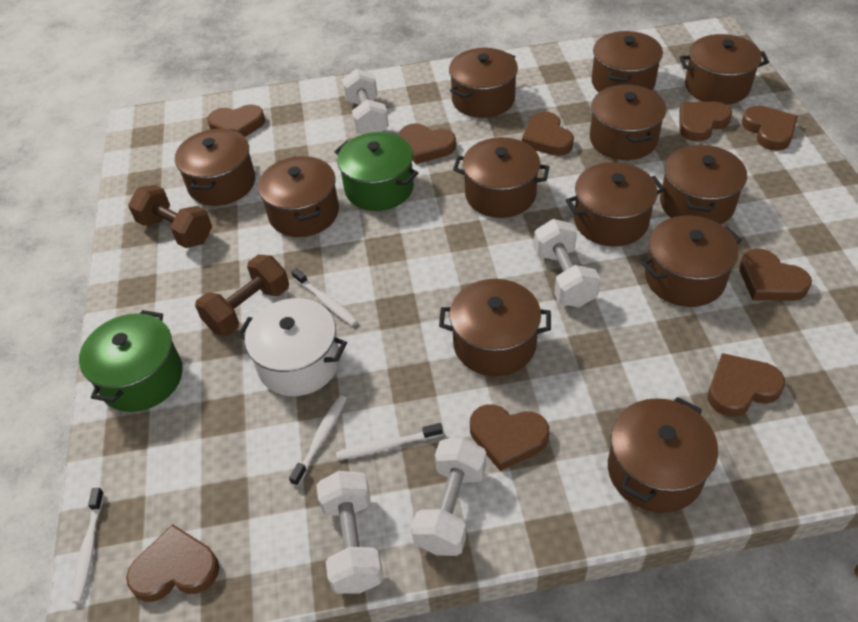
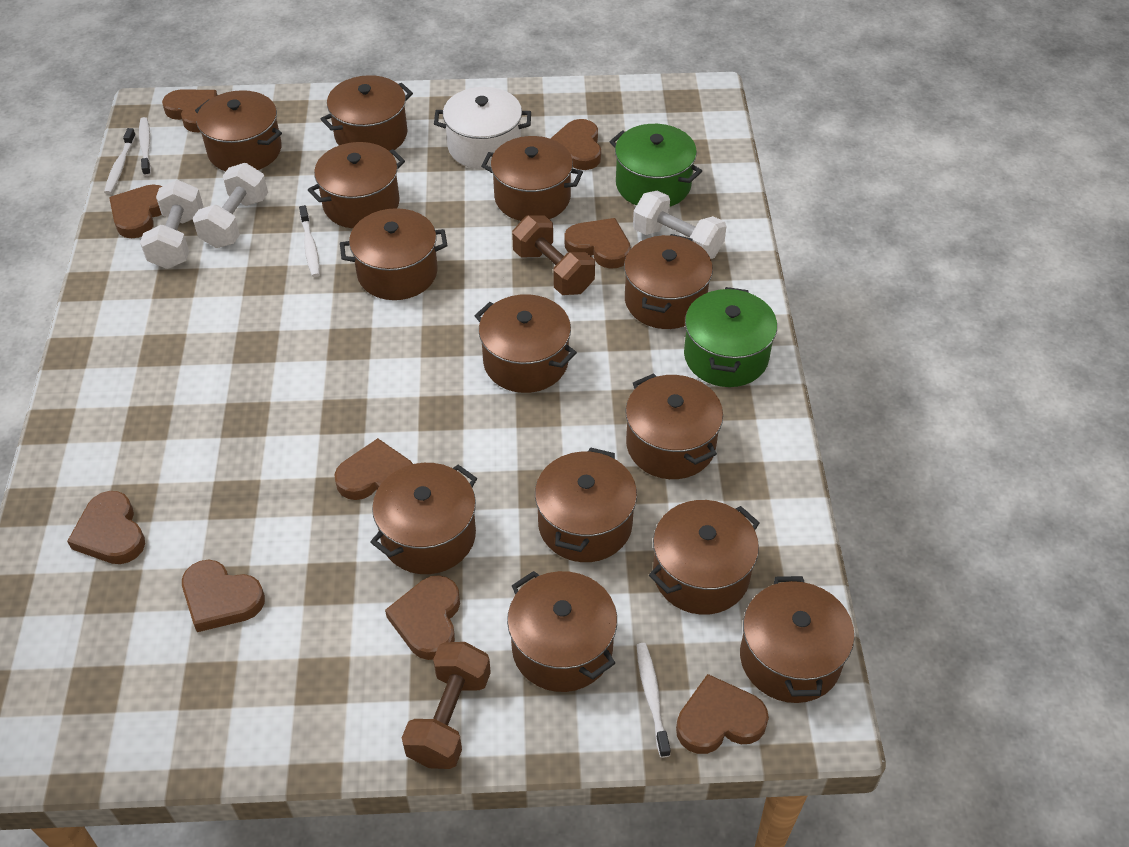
brown pot: [175,129,255,206] [258,156,339,237] [439,279,551,376] [449,48,518,118] [453,137,549,218] [566,162,665,247] [590,85,666,160] [592,31,663,92] [608,397,718,513] [642,216,742,307] [660,144,747,225] [680,34,769,105] = 12 -> [195,90,282,171] [308,142,405,229] [321,75,413,151] [340,208,448,300] [370,463,477,574] [475,294,577,393] [481,136,583,221] [507,571,617,692] [535,447,637,562] [624,234,713,329] [625,373,723,479] [649,500,760,615] [740,576,854,703] = 13
white dumbbell: [316,471,383,594] [342,69,389,135] [411,438,486,556] [534,219,600,307] = 4 -> [140,180,204,269] [193,163,268,248] [633,190,727,259] = 3

